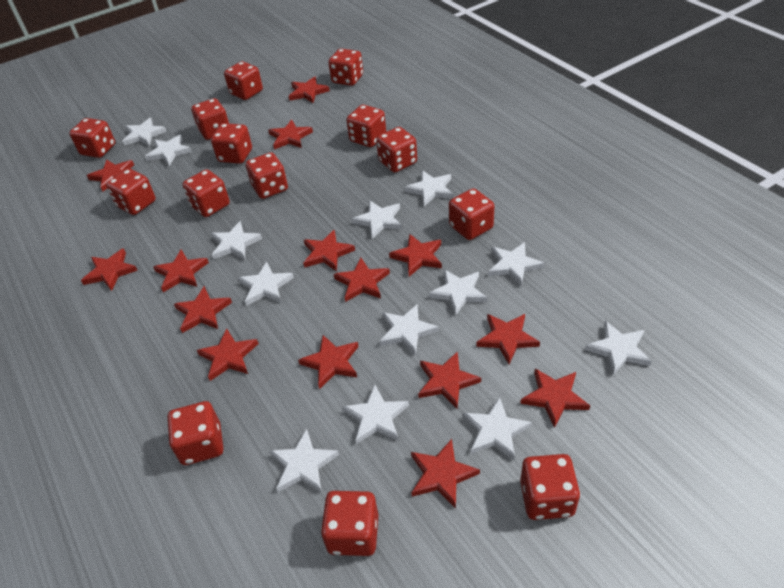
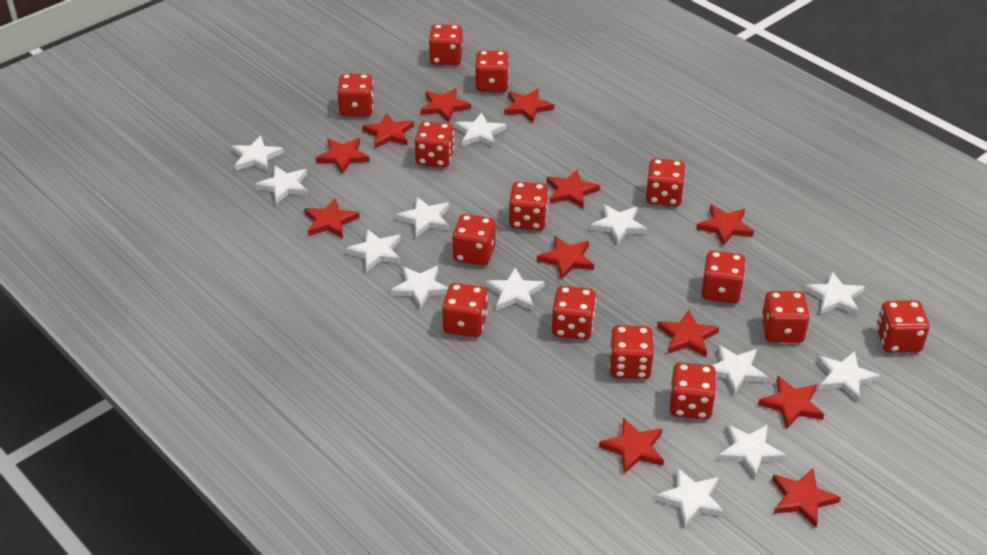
red star: [81,248,138,291] [87,159,134,191] [153,250,209,292] [174,286,232,333] [197,329,259,381] [268,120,313,149] [289,77,330,103] [298,335,359,389] [303,230,355,271] [334,258,390,302] [389,234,442,277] [411,439,480,509] [418,351,481,409] [476,314,540,364] [520,368,590,428] = 15 -> [304,198,360,238] [316,138,370,174] [362,113,414,148] [421,88,471,122] [504,89,554,123] [537,236,594,279] [547,170,600,208] [599,418,664,474] [657,310,719,357] [696,205,754,246] [758,376,824,429] [772,469,841,528] = 12

